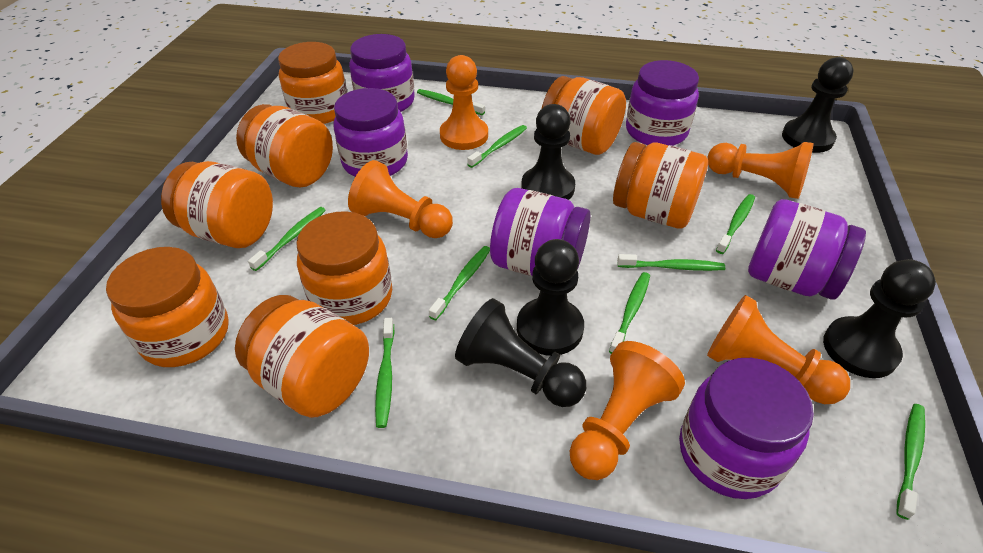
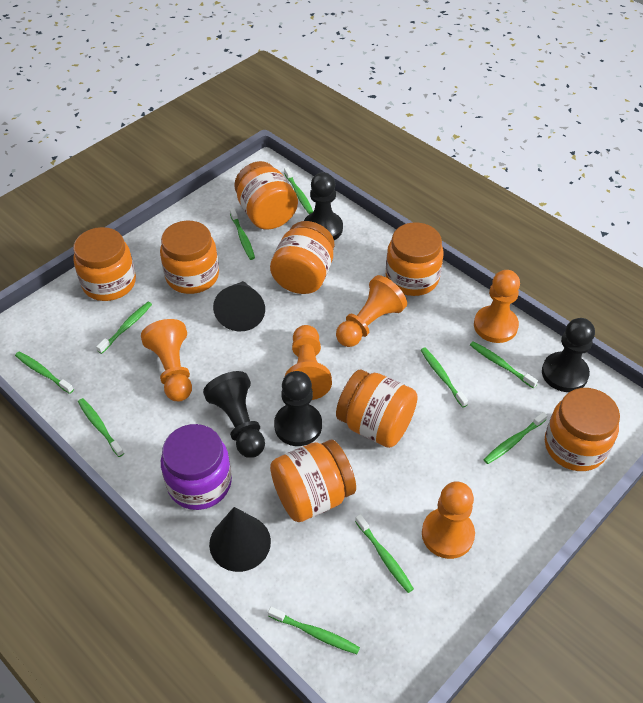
black cone: none = 0 -> [209,507,271,572] [213,281,265,331] = 2
black pawn: [455,298,586,407] [517,239,584,356] [521,104,575,200] [782,57,853,153] [823,259,936,378] = 5 -> [203,371,265,458] [274,371,322,446] [304,172,343,240] [542,318,595,392] = 4
green toothbrush: [248,207,326,271] [375,318,395,428] [417,89,485,115] [429,246,490,320] [467,125,527,168] [609,272,650,354] [617,254,725,271] [716,194,755,254] [896,404,925,520] = 9 -> [15,352,74,394] [78,398,124,457] [96,302,152,354] [230,208,255,260] [268,607,360,654] [284,167,313,214] [355,514,414,593] [421,348,468,408] [470,341,538,388] [483,412,548,464] = 10
purple jar: [334,88,408,177] [349,34,415,112] [490,188,590,276] [626,60,699,146] [679,358,814,499] [748,199,866,300] = 6 -> [161,424,232,510] = 1

